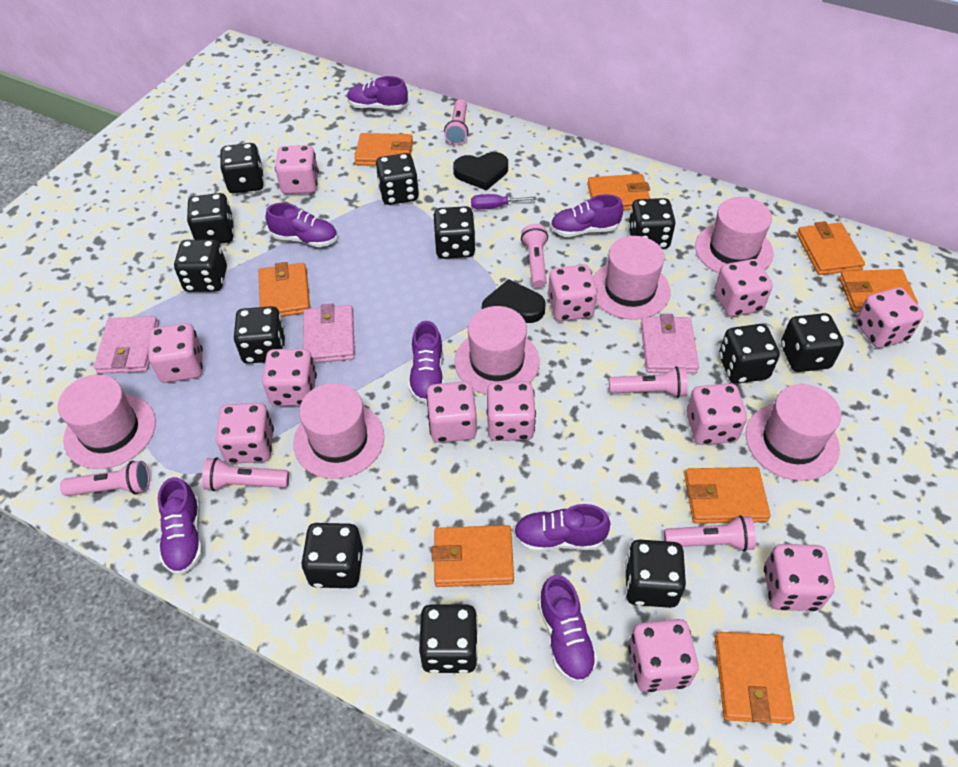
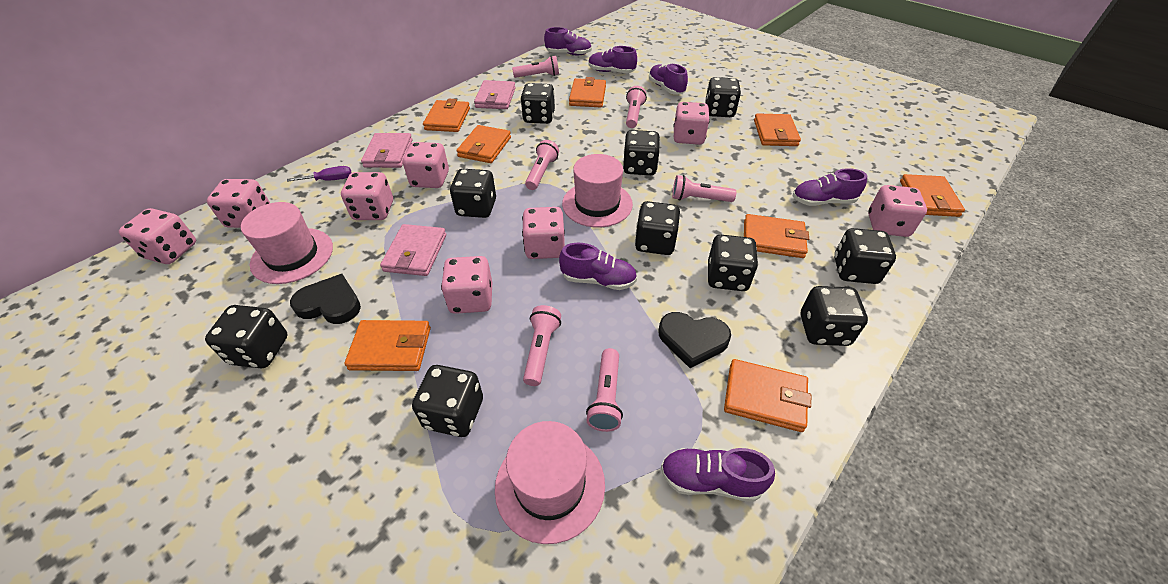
black dice: [174,239,227,292] [187,193,234,244] [220,143,264,193] [234,306,286,364] [301,523,363,588] [375,153,419,205] [419,605,478,673] [434,206,476,259] [625,539,686,608] [628,198,676,249] [719,324,780,384] [781,313,844,372] = 12 -> [205,305,288,368] [412,365,483,437] [450,169,496,218] [521,83,555,124] [623,130,660,175] [635,201,680,255] [705,77,741,117] [708,235,758,291] [801,286,868,346] [834,228,896,284] = 10
pink dice: [148,323,203,383] [216,403,274,464] [262,349,317,406] [275,145,319,194] [426,381,477,443] [487,381,536,441] [548,265,597,321] [628,619,699,692] [686,383,747,445] [715,259,773,317] [764,544,835,611] [856,287,924,348] = 12 -> [119,208,196,264] [207,179,270,228] [341,172,393,220] [403,142,449,188] [441,256,492,314] [522,207,565,259] [673,102,710,145] [868,185,927,237] = 8
pink hat: [58,374,156,469] [293,383,384,479] [455,306,540,394] [593,236,671,320] [695,197,774,273] [746,384,841,481] = 6 -> [241,202,333,284] [495,421,605,544] [562,154,633,227] = 3
purple shoe: [158,477,202,575] [265,203,338,247] [347,76,408,110] [408,321,444,403] [513,504,611,552] [538,575,598,683] [550,194,623,237] = 7 -> [544,27,592,56] [559,243,637,290] [589,46,637,73] [649,63,688,95] [661,448,775,502] [793,168,867,206] = 6

